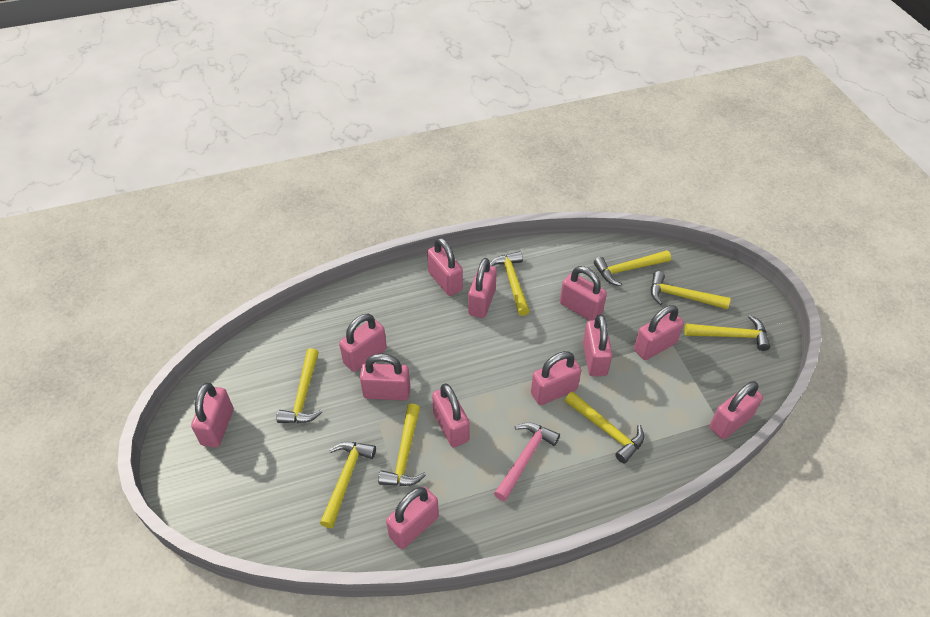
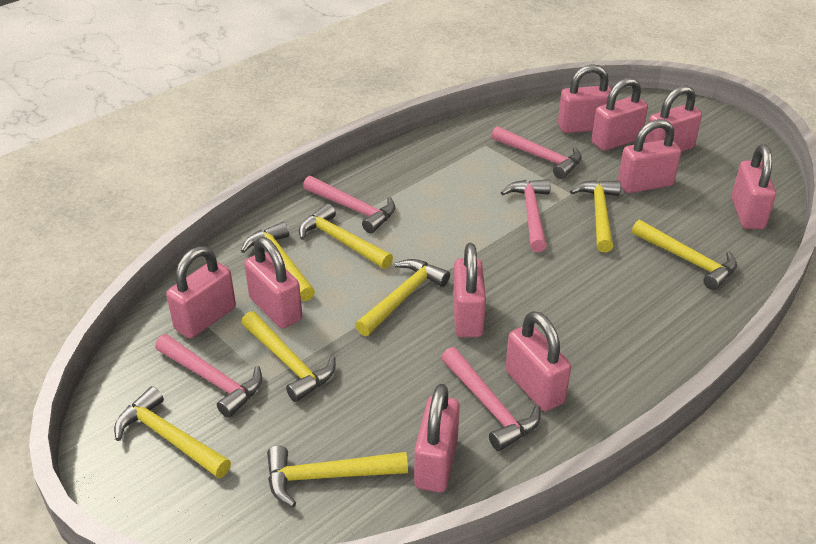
pink hammer: [494,422,560,501] = 1 -> [155,334,262,418] [303,176,395,234] [441,347,541,451] [492,126,582,179] [501,179,551,252] = 5
pink padlock: [191,383,233,447] [339,314,387,372] [360,354,411,401] [386,487,439,549] [427,238,463,296] [432,384,470,447] [468,258,497,318] [531,351,581,405] [560,266,607,321] [583,314,613,377] [634,305,684,360] [710,381,763,439] = 12 -> [166,246,236,339] [244,237,302,329] [414,384,460,492] [453,243,486,337] [505,311,571,411] [558,64,611,133] [591,77,648,151] [618,119,681,193] [645,85,702,152] [732,144,776,229] = 10

